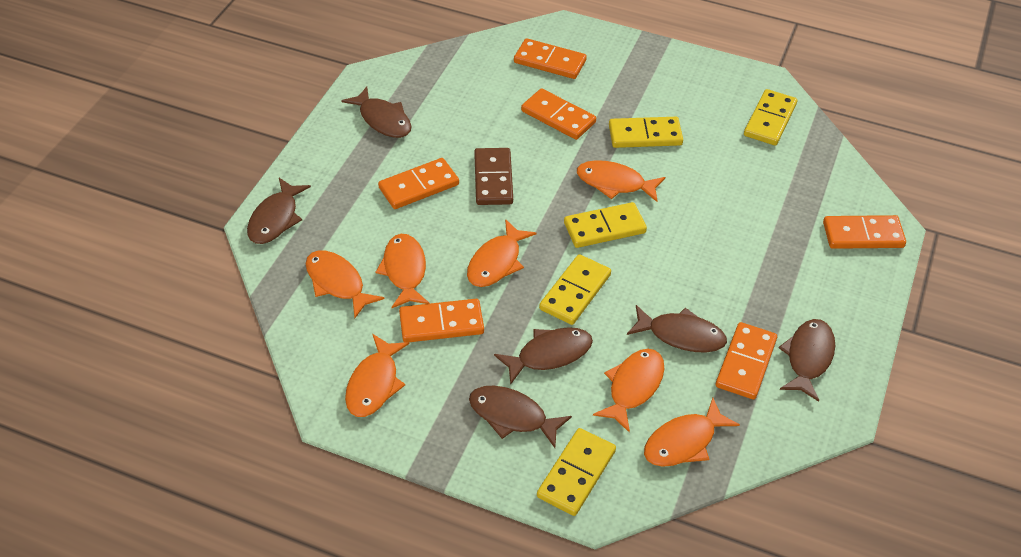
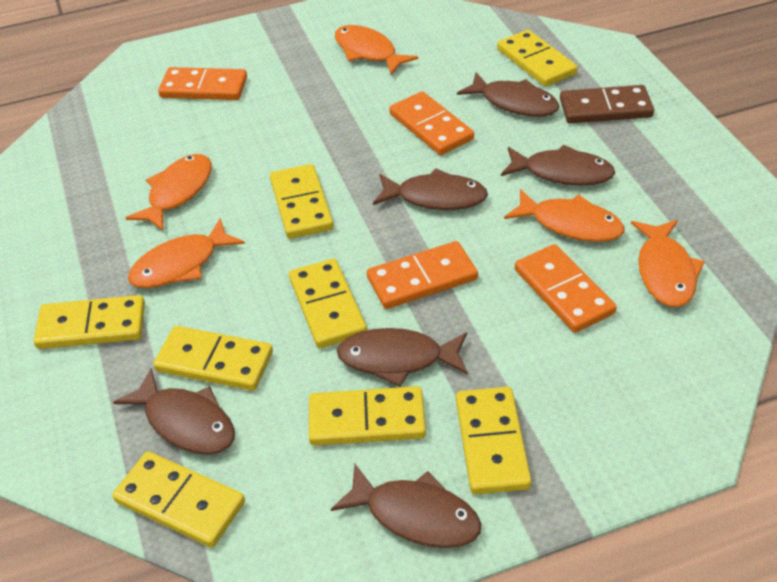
orange domino: [378,158,459,209] [399,299,484,342] [514,38,587,79] [521,88,596,140] [716,322,777,400] [823,215,906,249] = 6 -> [158,67,247,100] [367,241,478,309] [389,91,474,155] [515,244,617,333] = 4
orange fish: [306,250,384,318] [345,334,409,417] [375,234,429,308] [467,219,536,287] [577,160,665,202] [593,349,664,432] [644,398,740,467] = 7 -> [125,154,212,231] [128,218,245,288] [335,25,418,75] [504,189,624,242] [631,220,705,307] = 5
yellow domino: [537,428,616,516] [539,254,611,325] [564,202,647,248] [609,117,683,148] [744,89,797,146] = 5 -> [34,295,145,349] [112,451,245,548] [153,326,273,391] [270,164,334,239] [289,259,367,348] [309,386,426,446] [456,387,531,495] [497,30,578,87] = 8

